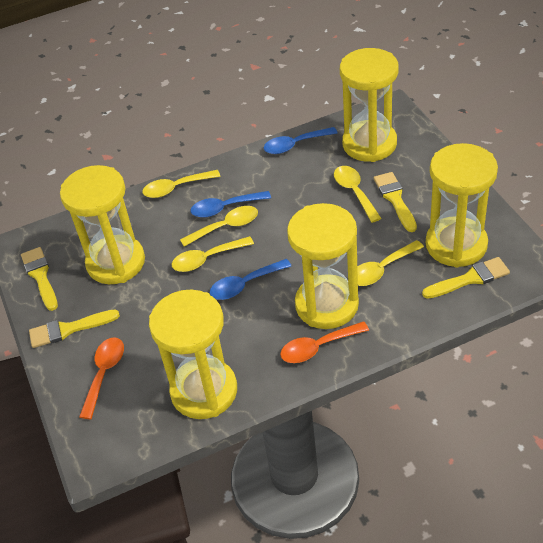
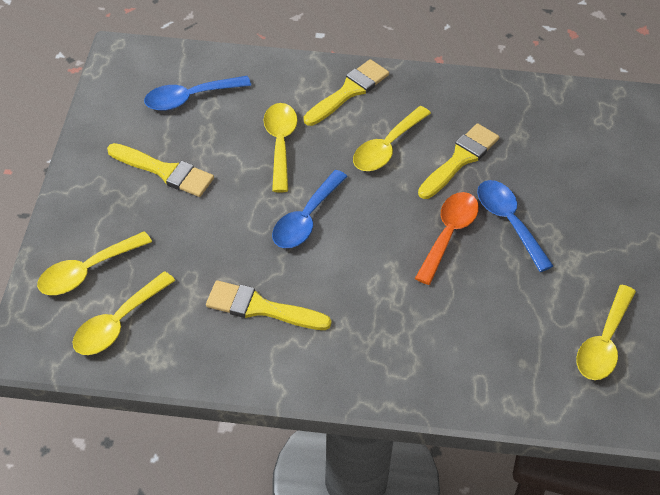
orange spoon: [79,337,124,419] [280,321,369,363] = 2 -> [415,192,479,285] = 1
yellow hourglass: [60,165,145,284] [149,290,237,419] [287,203,359,329] [340,48,399,162] [426,143,498,268] = 5 -> none = 0

